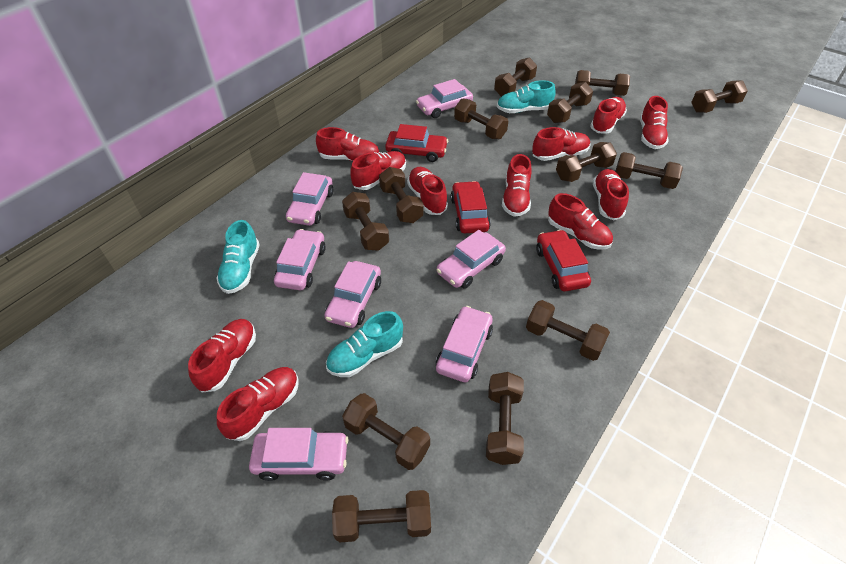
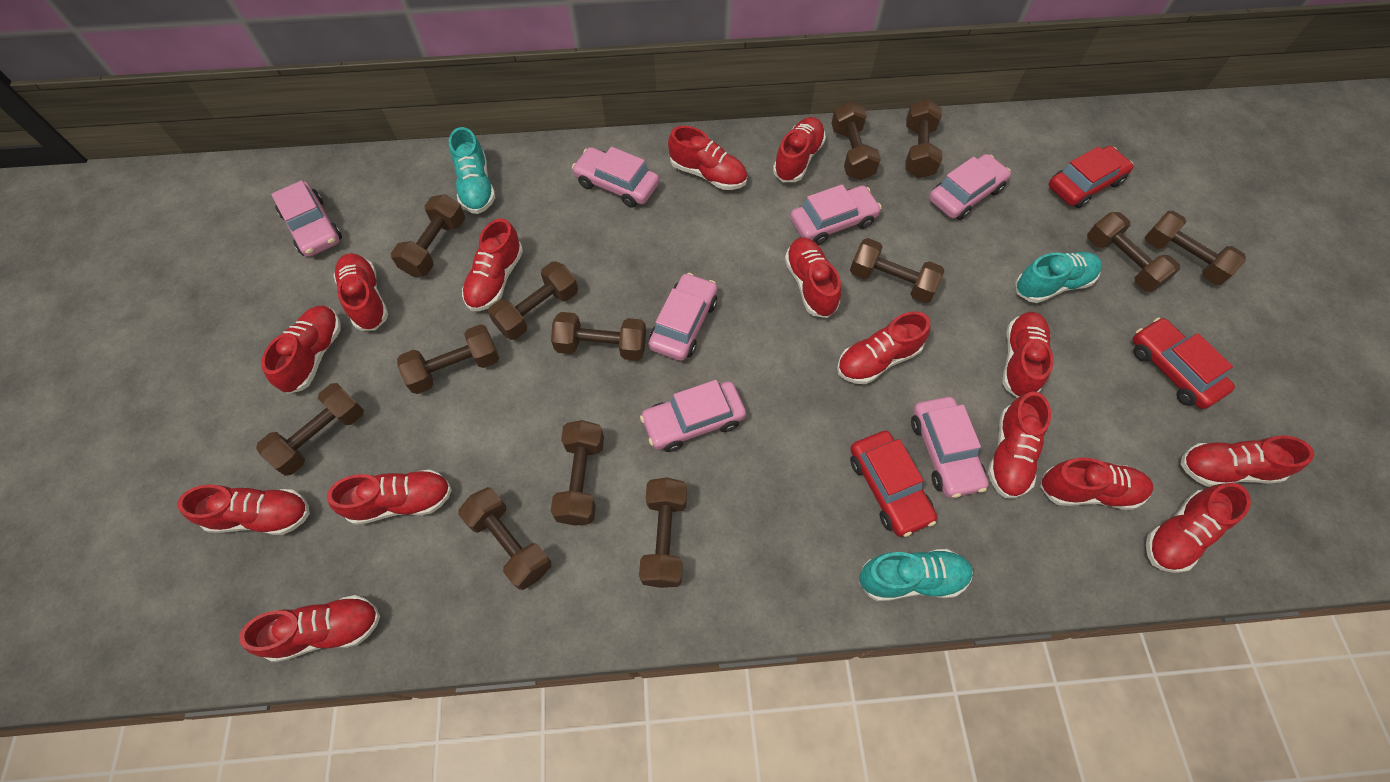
red shoe: [188,319,256,392] [217,367,299,441] [316,127,379,161] [350,151,406,190] [407,167,448,215] [502,154,532,217] [532,127,590,161] [548,193,613,249] [590,97,627,134] [593,169,629,220] [640,96,669,149] = 11 -> [177,484,310,535] [239,595,380,662] [261,306,341,394] [327,469,452,525] [333,253,388,331] [462,219,523,311] [668,126,747,190] [773,117,826,182] [785,238,841,318] [837,311,930,384] [988,392,1051,498] [1002,312,1054,398] [1040,457,1153,510] [1146,483,1251,573] [1180,436,1314,487] = 15

